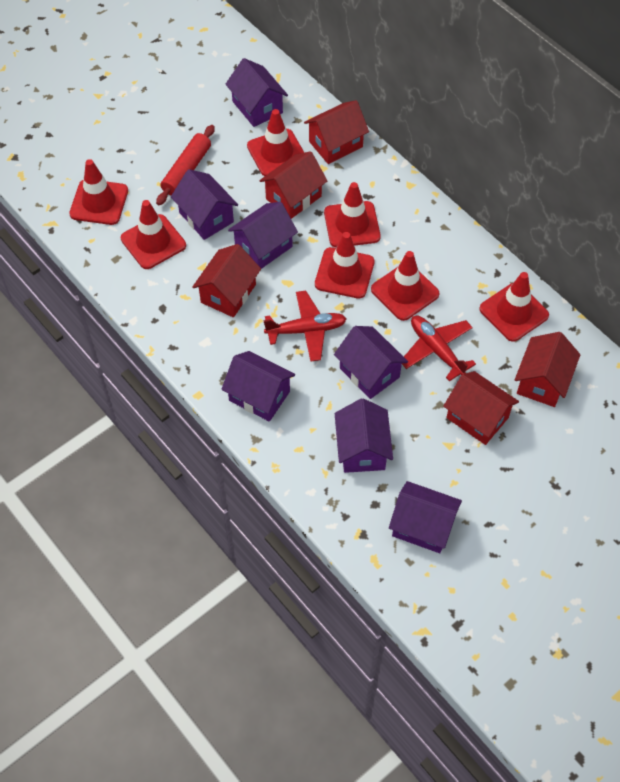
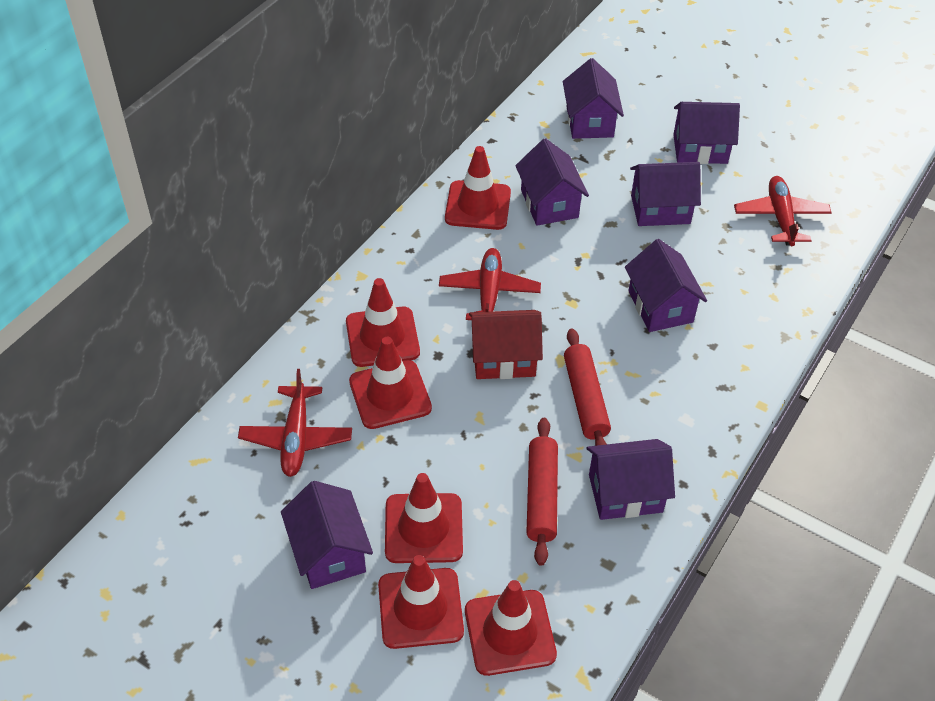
red house: [192,244,261,317] [259,151,327,219] [304,100,369,164] [443,371,519,445] [515,332,580,407] = 5 -> [469,310,543,379] = 1
red plane: [263,290,346,362] [402,315,476,381] = 2 -> [238,369,352,477] [439,248,541,320] [734,176,832,246] = 3
red rolling pin: [156,125,215,205] = 1 -> [526,418,558,566] [564,328,611,446] = 2
red traffic cone: [69,159,128,225] [121,200,186,269] [247,109,304,176] [315,232,375,299] [324,182,381,247] [371,251,440,321] [479,272,549,342] = 7 -> [346,278,420,367] [349,337,432,429] [378,555,464,649] [385,473,463,563] [445,146,511,230] [465,580,557,676] = 6

